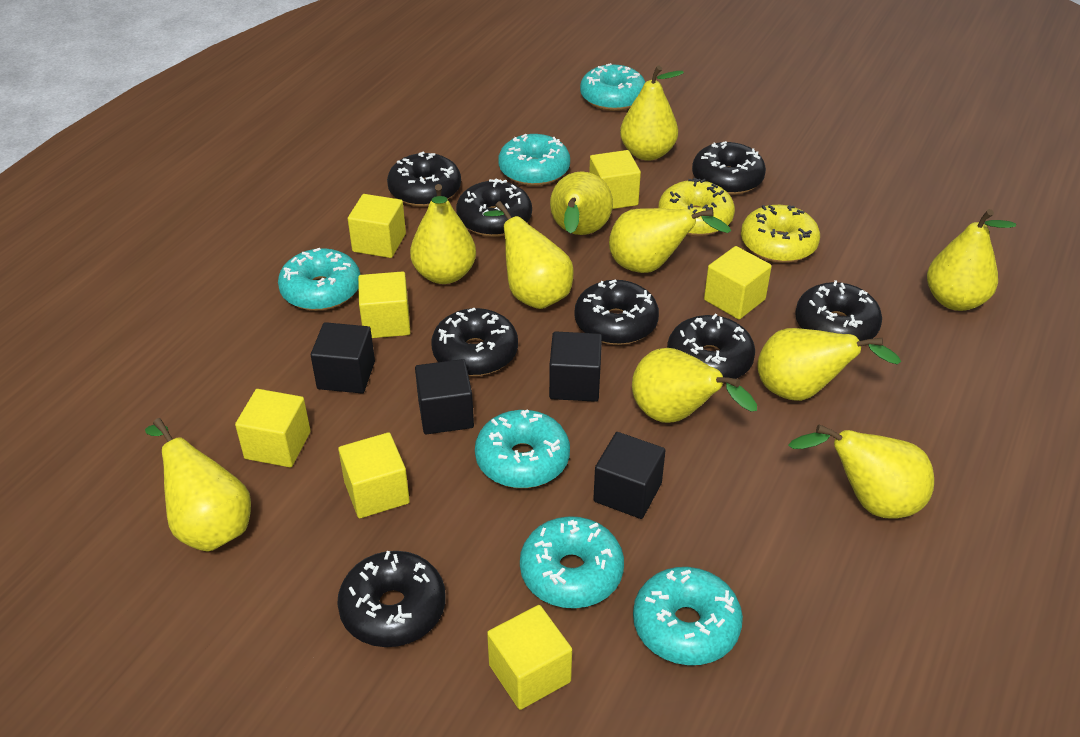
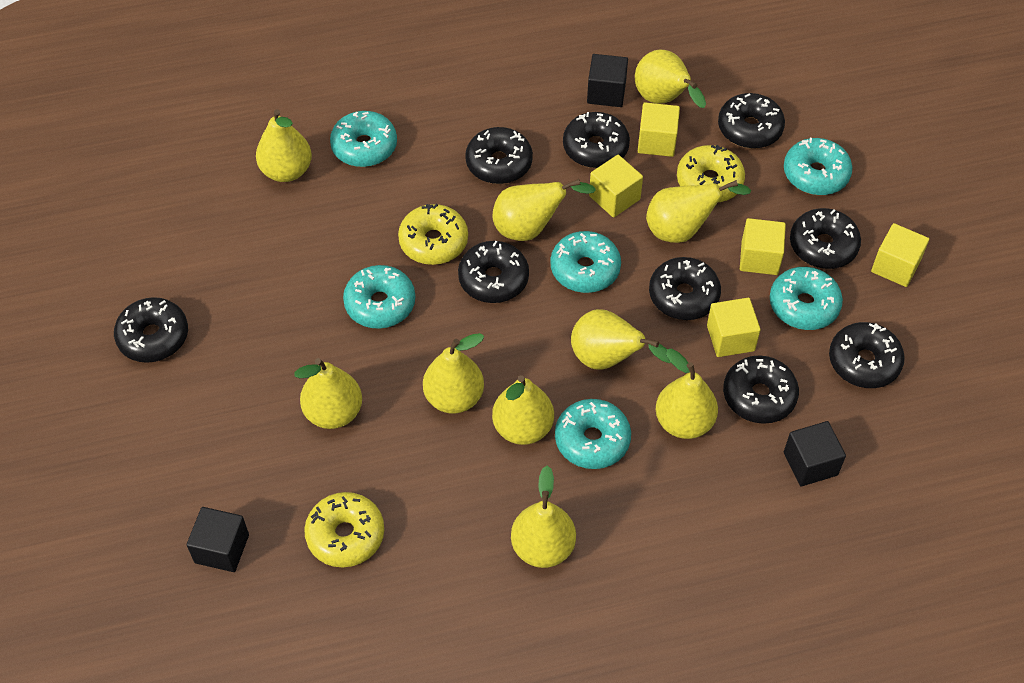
black cube: [311,322,375,394] [415,359,474,434] [549,331,602,402] [593,432,666,519] = 4 -> [187,507,249,572] [587,54,628,107] [784,421,846,486] = 3
black donut: [337,551,446,647] [387,152,461,207] [431,308,518,376] [456,179,532,237] [575,279,659,345] [667,314,755,379] [692,141,766,195] [795,280,882,341] = 8 -> [114,297,188,363] [458,241,529,303] [465,127,533,184] [563,112,630,168] [649,257,721,320] [718,93,785,149] [723,355,799,424] [790,208,861,269] [829,322,905,388] = 9
yellow cube: [235,389,311,467] [338,432,410,518] [348,194,406,258] [358,271,411,338] [487,605,572,710] [589,150,641,209] [704,246,772,319] = 7 -> [589,155,643,218] [638,103,680,157] [707,298,761,357] [740,218,786,275] [871,223,929,287] = 5
yellow donut: [659,178,735,236] [741,205,820,263] = 2 -> [304,492,384,567] [398,204,468,265] [677,145,745,203] = 3

